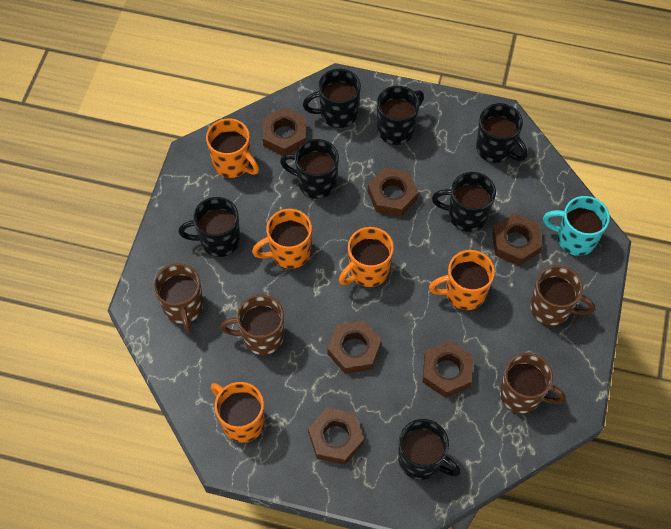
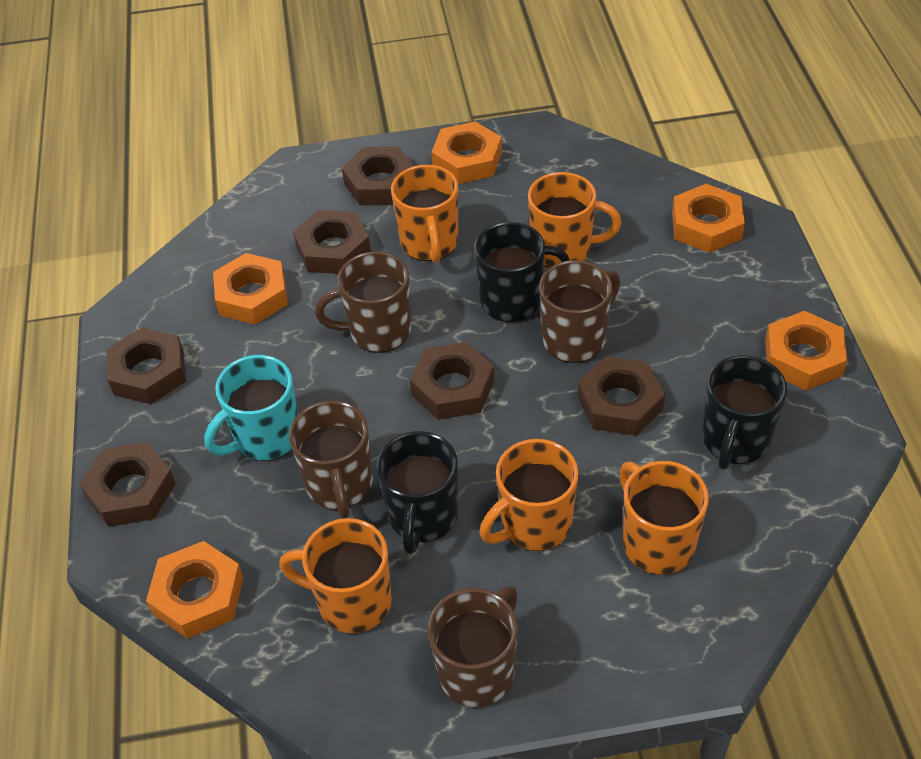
black mug: [178,197,240,257] [280,139,339,199] [303,69,361,128] [377,86,424,145] [398,419,461,480] [432,172,496,232] [476,103,528,163] = 7 -> [376,431,458,554] [474,222,570,322] [702,355,787,470] = 3
orange nut: none = 0 -> [146,541,243,639] [213,253,288,325] [431,121,502,184] [672,184,745,253] [765,311,847,391] = 5

